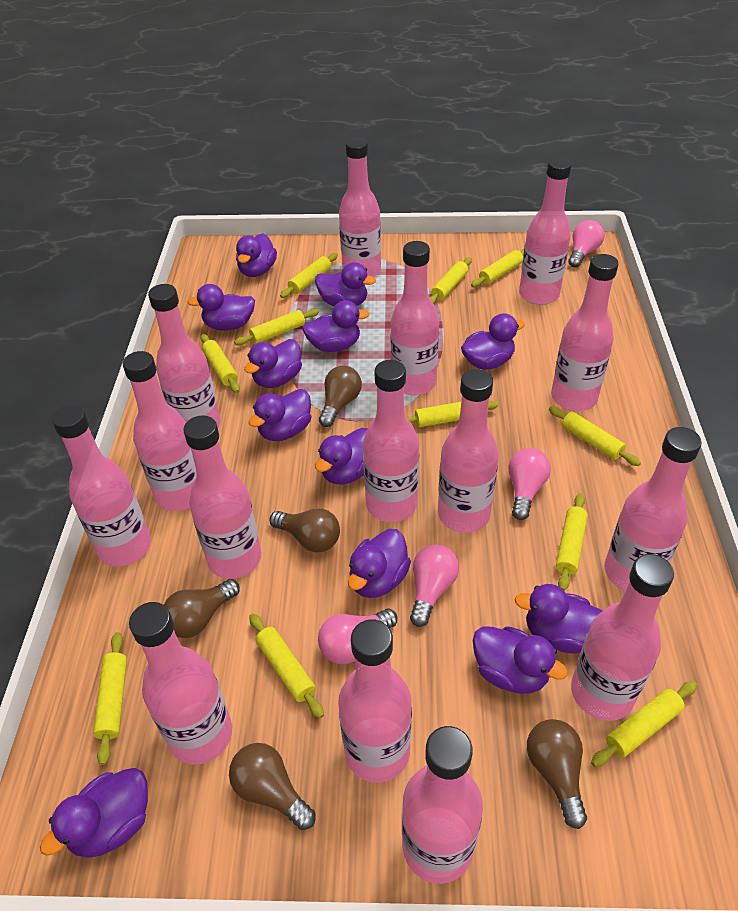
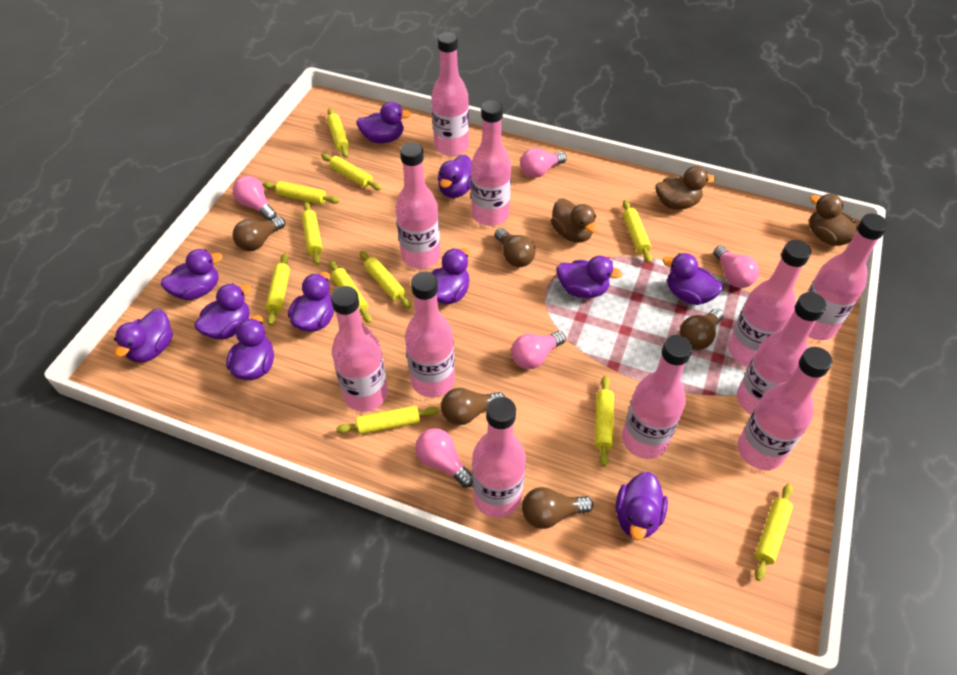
brown duck: none = 0 -> [551,198,598,243] [655,166,716,210] [809,194,858,246] = 3
pink bottle: [52,404,151,567] [123,351,197,511] [129,602,232,765] [148,284,221,427] [183,415,261,579] [338,619,412,783] [339,138,381,277] [363,360,419,522] [391,241,439,396] [402,726,483,884] [438,369,499,533] [519,157,572,305] [551,254,619,411] [571,554,674,721] [604,427,702,591] = 15 -> [331,286,388,412] [396,142,440,269] [405,271,455,397] [431,32,469,156] [471,100,511,226] [472,397,526,518] [622,335,692,459] [728,240,811,366] [737,292,826,414] [738,347,832,470] [808,213,888,340] = 11
pink light bulb: [318,609,397,664] [410,544,459,627] [508,448,551,520] [568,220,604,268] = 4 -> [233,176,276,220] [415,428,473,488] [511,331,566,369] [520,148,567,178] [713,246,759,288] = 5
purple duck: [40,768,148,858] [187,284,255,331] [236,233,277,277] [244,339,302,388] [249,389,311,441] [302,300,370,352] [315,262,376,306] [315,428,368,484] [348,529,411,598] [461,313,525,370] [473,626,568,694] [514,584,602,653] = 12 -> [114,309,173,363] [161,249,222,300] [194,283,252,339] [226,315,274,380] [288,272,334,332] [356,102,411,143] [431,248,470,304] [438,155,472,198] [557,256,623,298] [616,472,668,540] [663,253,723,305] = 11

